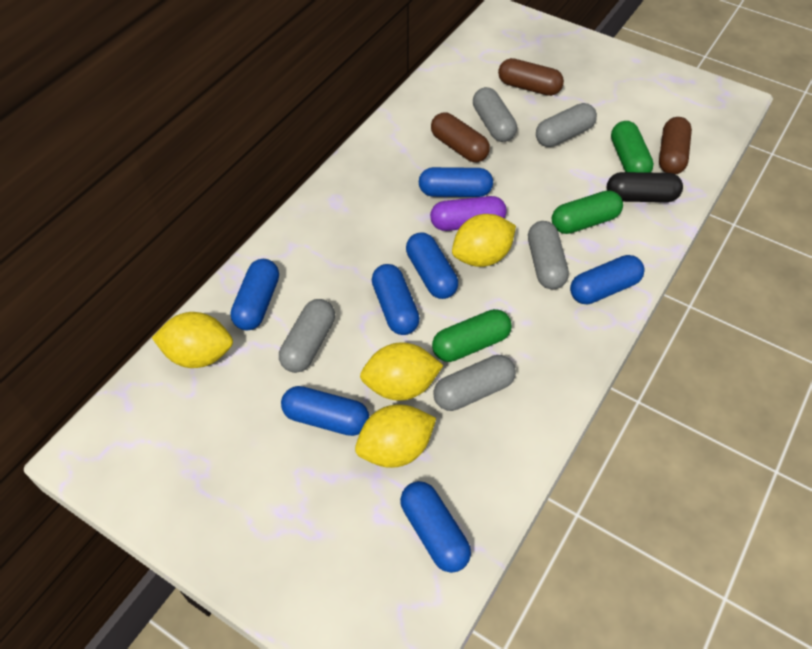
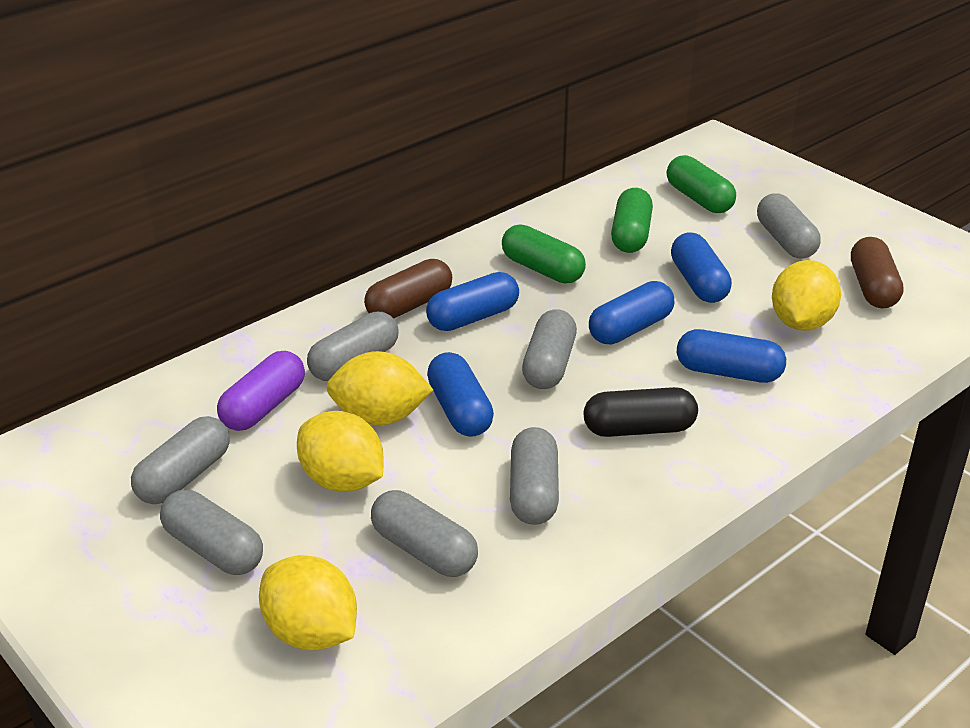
blue capsule: [231,259,279,331] [281,386,369,436] [372,264,420,335] [400,481,471,573] [406,233,458,299] [419,167,493,197] [570,255,645,304] = 7 -> [426,272,519,331] [427,352,494,437] [589,281,674,344] [671,233,732,303] [677,329,786,383] = 5
brown capsule: [431,113,490,162] [498,58,564,96] [659,117,692,174] = 3 -> [364,259,452,318] [851,237,904,309] = 2
grey capsule: [279,299,335,373] [434,355,516,411] [473,87,517,142] [528,221,569,290] [536,103,597,147] = 5 -> [131,416,230,504] [160,490,263,575] [307,312,399,381] [371,490,478,577] [510,427,559,525] [522,309,577,389] [757,193,821,259] = 7

